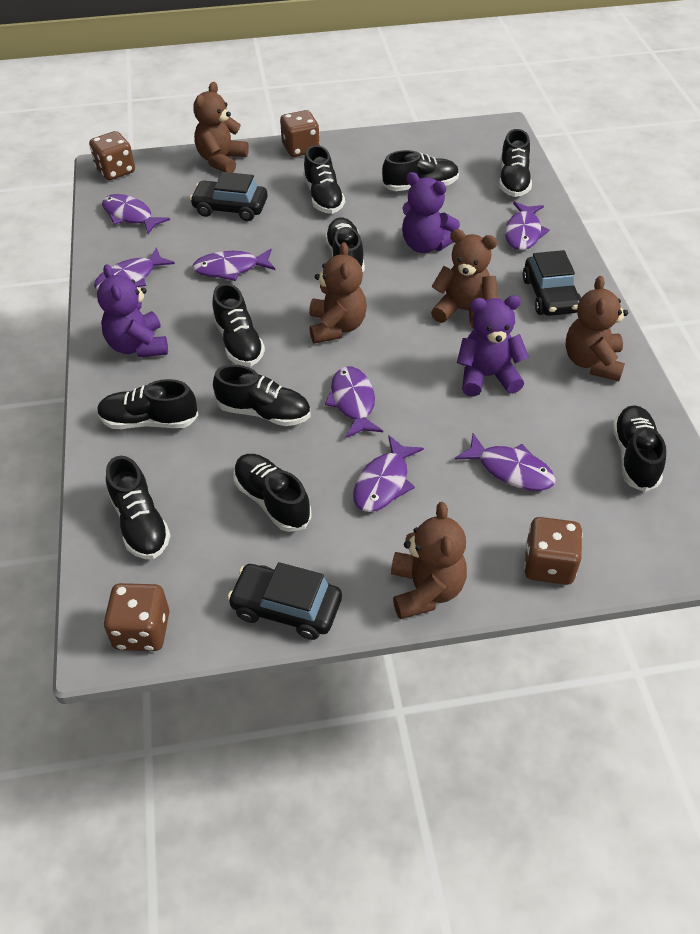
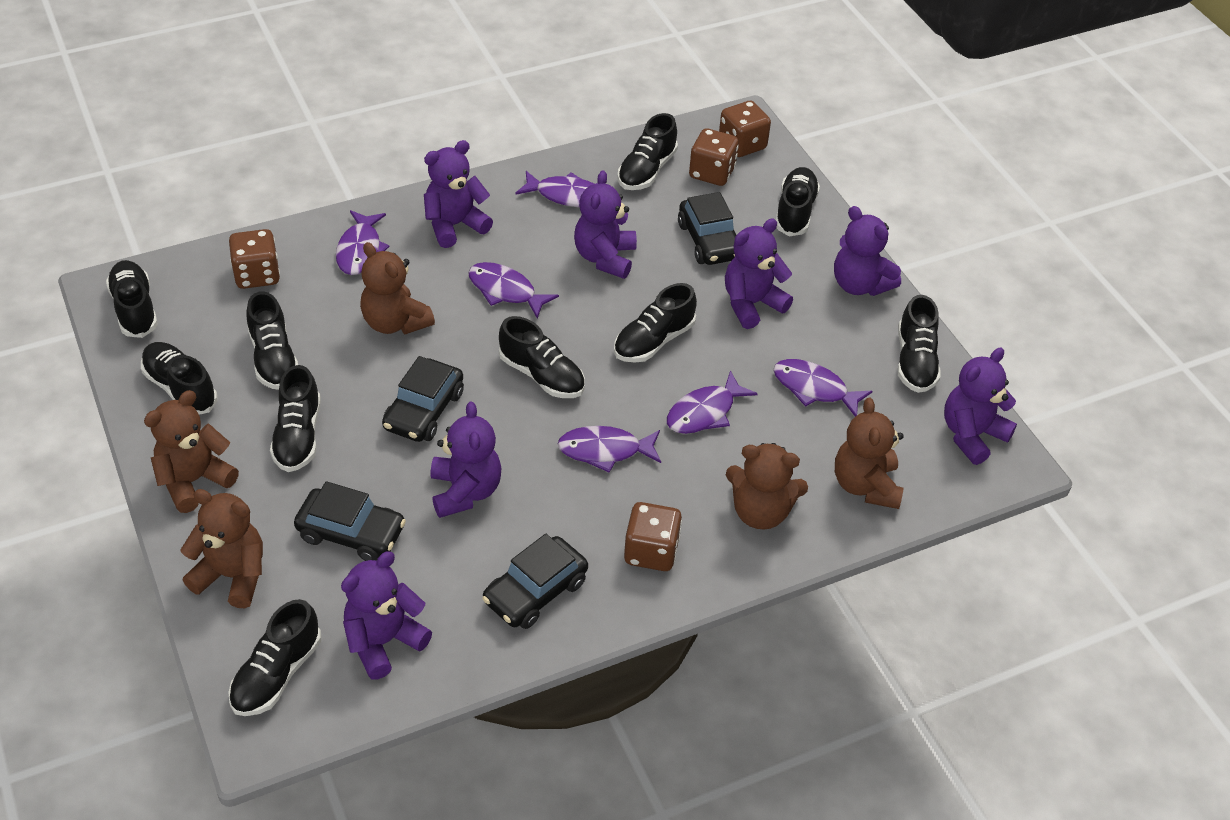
black car: [190,172,268,221] [228,562,342,640] [522,250,581,316] = 3 -> [294,481,406,561] [382,356,464,442] [482,534,588,629] [678,192,736,265] = 4
purple fish: [94,247,175,290] [102,194,170,234] [192,248,275,281] [325,366,383,438] [353,435,424,512] [455,433,556,491] [505,201,550,250] = 7 -> [336,210,390,275] [468,262,559,319] [515,171,594,207] [558,426,661,473] [667,371,758,434] [773,359,872,417] = 6
purple teddy bear: [97,264,168,358] [402,172,460,253] [457,295,529,397] = 3 -> [341,551,432,680] [424,140,493,248] [431,401,501,518] [574,170,637,279] [725,219,793,329] [834,206,901,296] [944,348,1017,465] = 7

